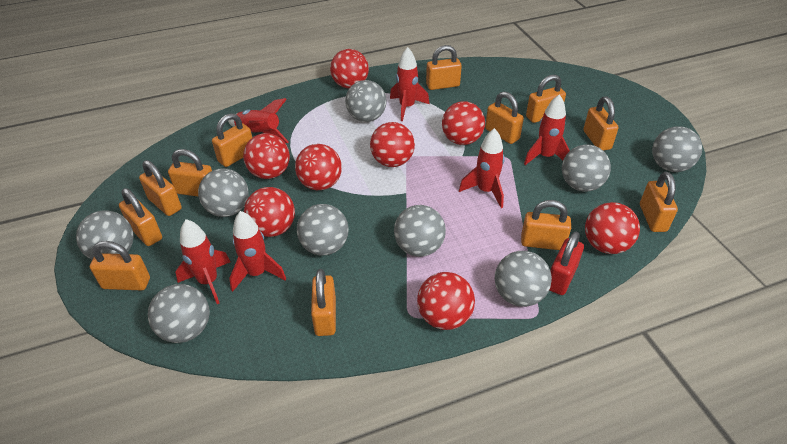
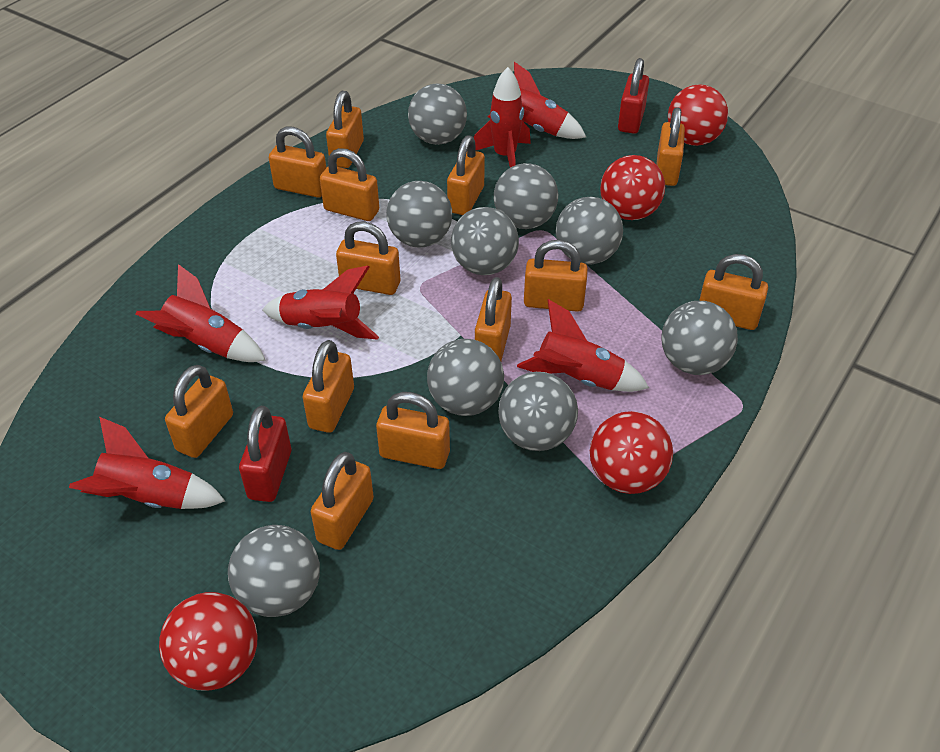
orange padlock: [90,241,150,290] [119,188,162,246] [139,160,182,216] [168,149,212,196] [212,113,252,167] [311,269,336,336] [426,45,462,90] [485,91,524,144] [521,200,571,250] [526,75,566,123] [583,96,619,151] [640,172,678,232] = 12 -> [165,365,233,458] [269,127,326,198] [303,340,354,433] [311,452,374,550] [320,148,379,221] [326,91,364,168] [336,222,400,295] [376,392,450,469] [447,135,485,215] [475,277,512,361] [524,240,588,312] [656,107,685,186] [699,254,768,330] = 13
red ball: [243,133,290,179] [244,187,295,237] [295,144,342,190] [330,49,369,89] [370,122,415,167] [417,272,475,330] [442,101,485,145] [585,202,640,254] = 8 -> [159,592,258,690] [590,411,673,494] [600,155,665,220] [668,84,728,146] = 4
red padlock: [549,232,584,295] = 1 -> [239,406,291,502] [618,58,649,134] = 2

